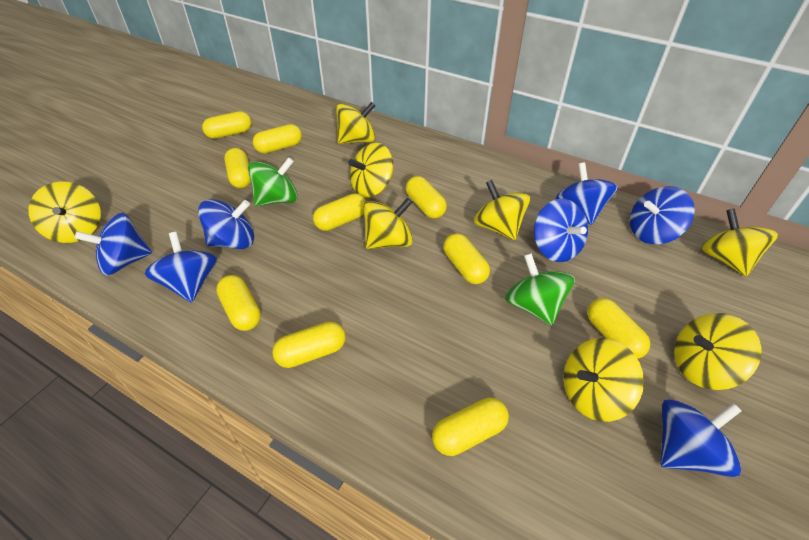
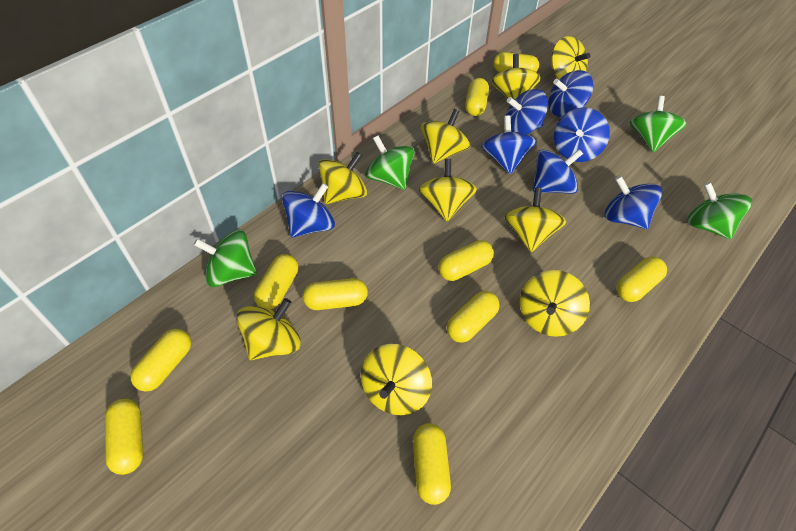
green spinning top: [248,157,298,206] [505,253,575,325] = 2 -> [194,230,257,287] [365,136,415,190] [630,96,687,152] [687,182,752,239] = 4
yellow spinning top: [28,181,101,243] [336,102,376,144] [348,143,393,198] [364,198,413,249] [474,180,531,240] [563,338,644,422] [674,313,761,390] [701,208,778,277] = 8 -> [236,298,300,360] [318,152,367,204] [361,344,432,415] [419,159,477,221] [421,109,470,164] [491,54,541,100] [504,188,566,252] [520,270,590,337] [551,36,590,80] = 9

